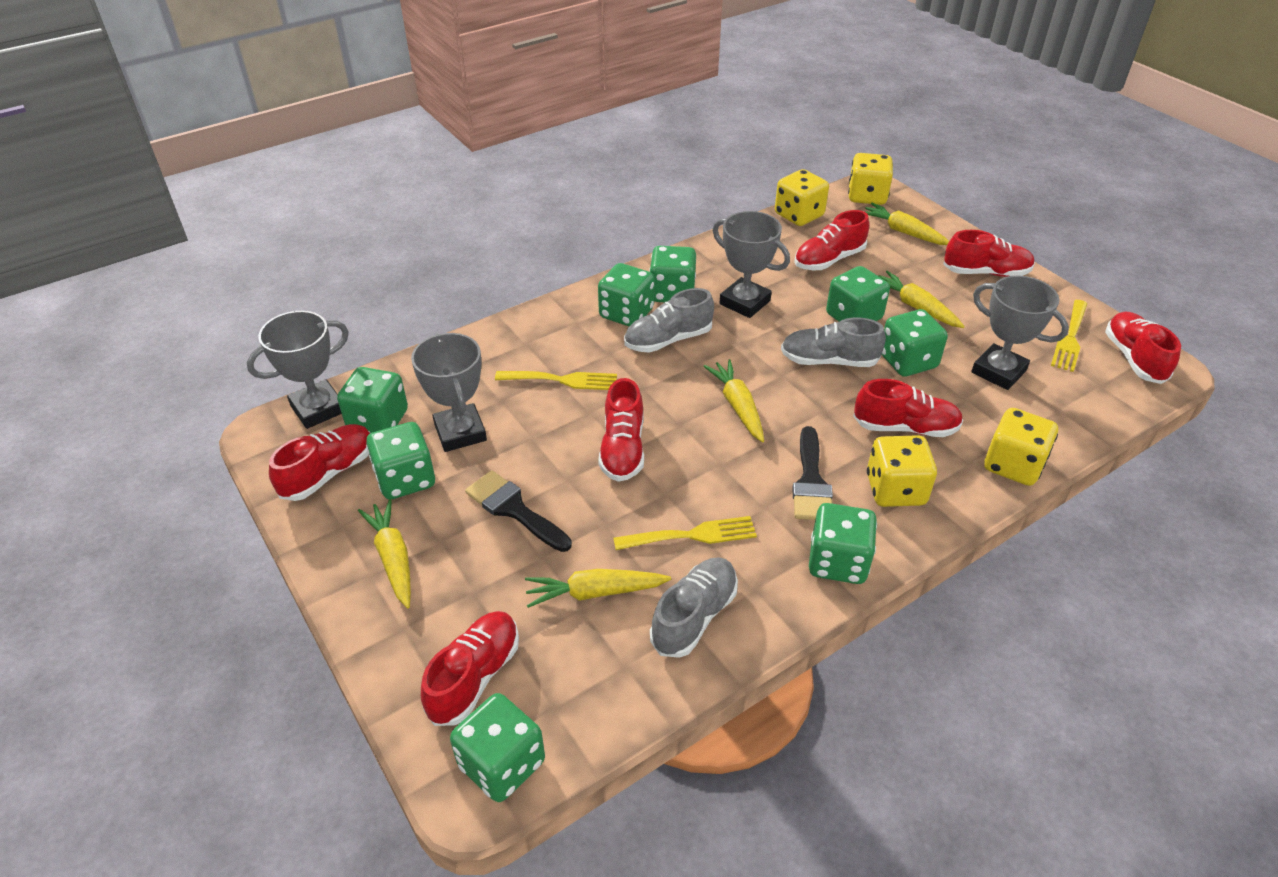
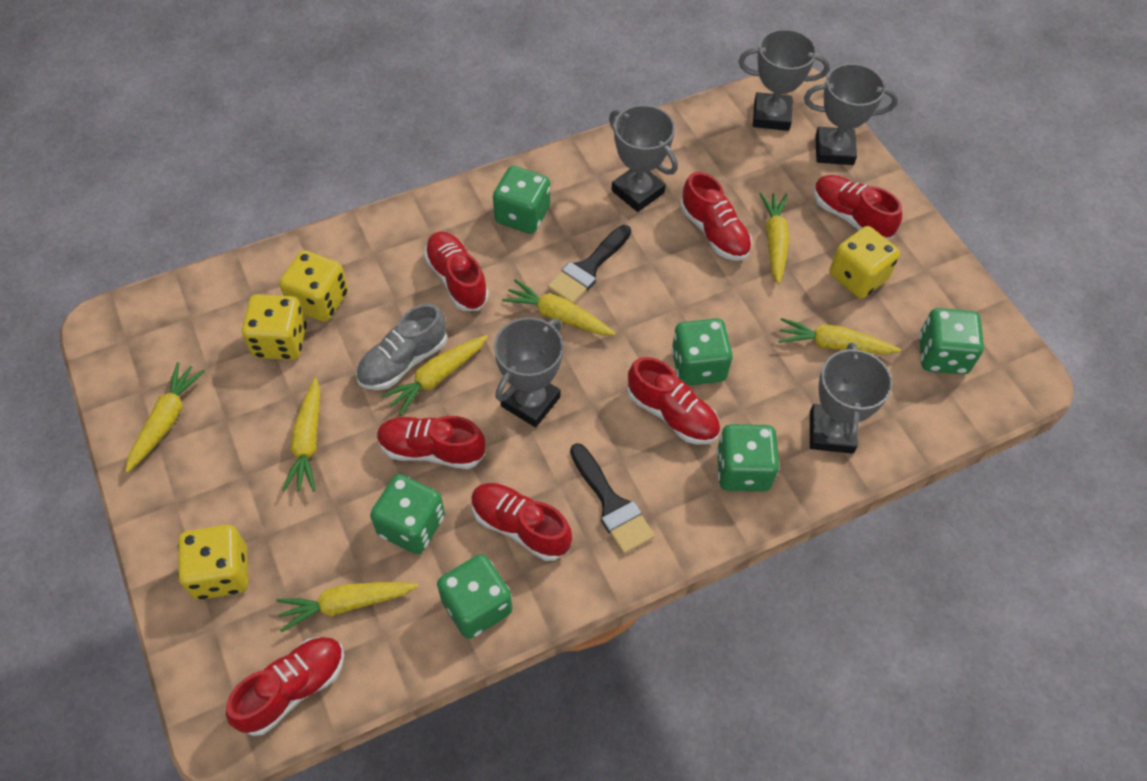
green dice: [337,367,408,433] [366,422,435,499] [450,693,545,802] [598,263,655,327] [649,246,696,302] [809,503,877,584] [826,266,890,322] [882,309,948,377] = 8 -> [370,474,445,554] [437,554,512,639] [493,166,550,234] [671,318,733,386] [717,424,779,491] [919,308,984,374] = 6
grey shoe: [624,288,714,353] [650,557,738,658] [781,318,886,367] = 3 -> [356,303,447,390] = 1
grey trophy: [247,311,349,429] [411,333,487,452] [713,211,790,318] [971,276,1069,390] = 4 -> [494,317,563,427] [609,105,678,212] [738,29,830,131] [804,63,898,165] [810,342,892,454] = 5
yellow carrot: [358,499,411,608] [525,569,671,608] [703,359,764,442] [864,203,949,245] [879,271,965,328] = 5 -> [125,362,205,473] [276,582,418,633] [282,378,320,492] [381,335,488,416] [502,279,616,336] [759,193,789,284] [778,318,901,354] = 7
yellow fork: [495,371,617,390] [613,516,757,550] [1051,300,1087,372] = 3 -> none = 0

